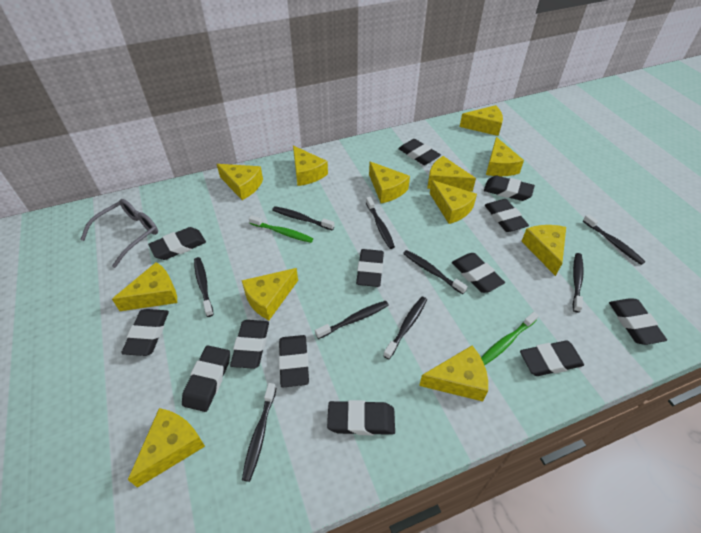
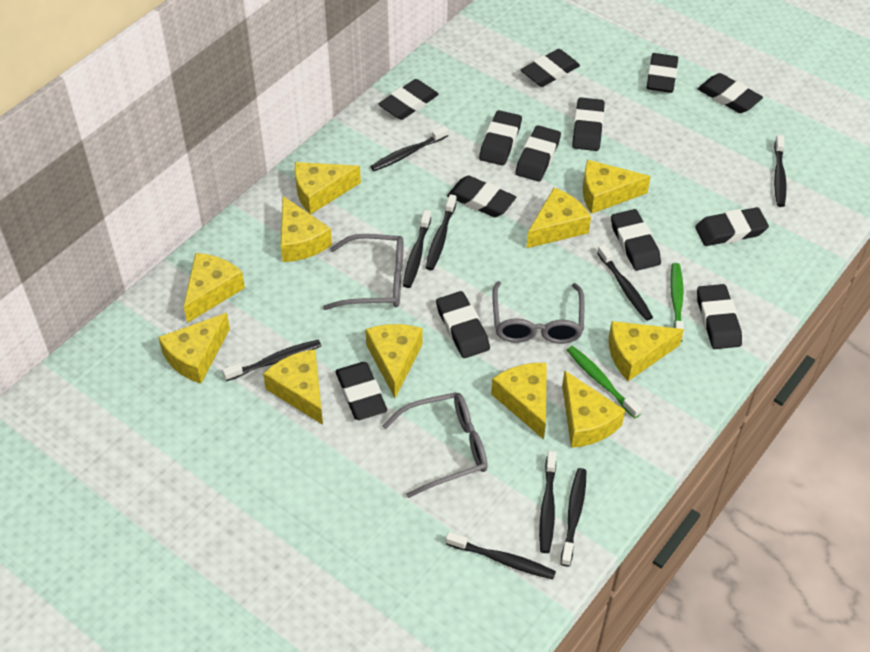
grey glasses: [80,199,158,268] = 1 -> [323,234,403,310] [382,392,488,498] [492,281,584,344] = 3
yellow cheese: [112,262,177,311] [128,408,205,488] [217,164,263,200] [241,268,298,320] [293,146,328,186] [369,162,410,203] [419,346,488,401] [427,156,476,192] [430,180,477,224] [460,105,503,136] [486,137,524,176] [521,225,566,276] = 12 -> [158,313,230,383] [184,253,245,323] [263,349,323,425] [281,196,332,262] [294,162,361,215] [365,324,423,398] [491,363,547,439] [527,188,591,248] [562,370,625,448] [583,160,651,214] [609,321,684,381] = 11

